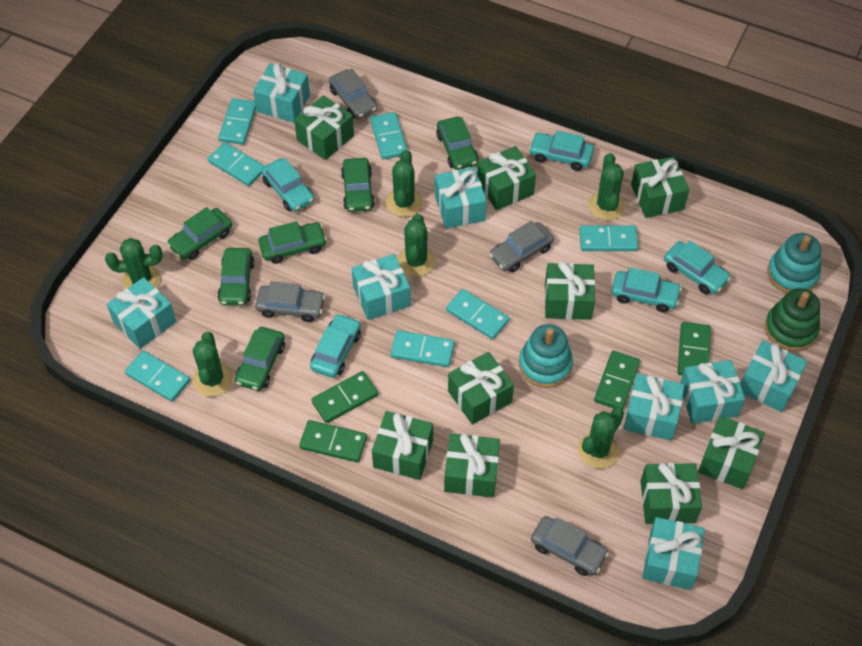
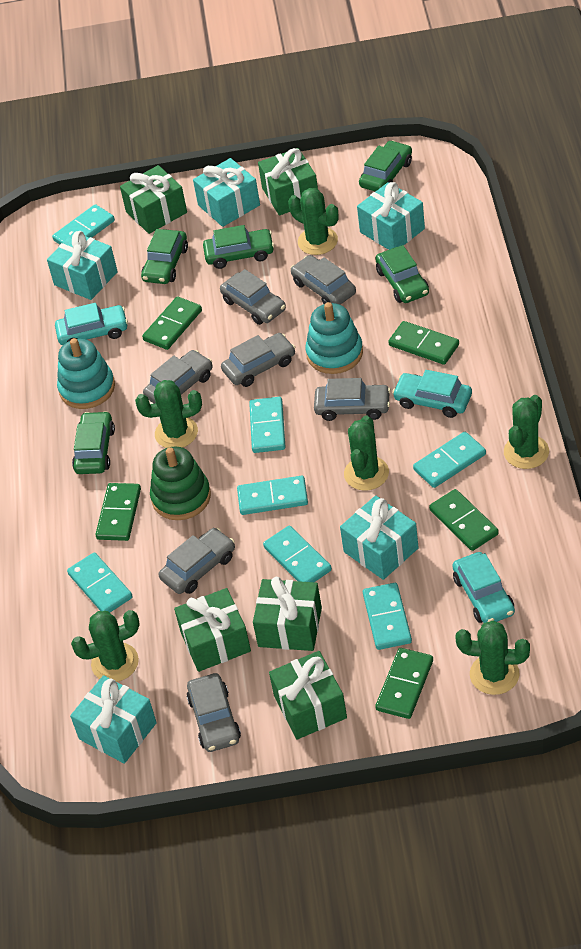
green car: [167,207,232,260] [217,248,255,306] [235,327,285,391] [259,221,327,264] [341,158,375,212] [436,117,479,170] = 6 -> [72,411,115,474] [141,229,188,284] [203,225,274,269] [359,140,412,192] [375,245,429,303] = 5
green domino: [299,420,367,463] [311,371,378,423] [594,351,640,410] [677,322,711,375] = 4 -> [95,483,141,541] [142,297,202,350] [375,648,433,719] [388,321,459,365] [429,489,499,551] = 5
green gift: [294,95,354,160] [372,411,433,480] [444,433,500,498] [448,352,514,425] [477,146,536,210] [545,261,595,320] [631,157,689,218] [640,463,702,524] [698,416,765,490] = 9 -> [120,165,187,234] [174,588,251,672] [253,577,322,651] [258,148,318,216] [269,651,347,739] = 5
grey car: [255,281,325,322] [329,69,377,119] [489,221,554,272] [531,516,609,576] = 4 -> [143,350,213,404] [159,528,235,594] [186,673,241,752] [220,269,286,325] [221,333,295,387] [291,255,356,305] [314,378,391,421] = 7
turquoise car: [261,158,314,212] [310,314,361,378] [529,131,594,171] [611,267,682,312] [664,241,731,295] = 5 -> [55,303,128,345] [392,370,472,418] [452,552,515,623] = 3
turquoise gift: [106,277,177,349] [253,63,310,123] [352,254,411,320] [435,167,487,229] [624,374,685,441] [642,517,705,590] [680,360,745,424] [740,340,807,412] = 8 -> [47,231,118,300] [70,675,157,764] [193,158,260,227] [340,496,419,580] [357,182,425,250] = 5

